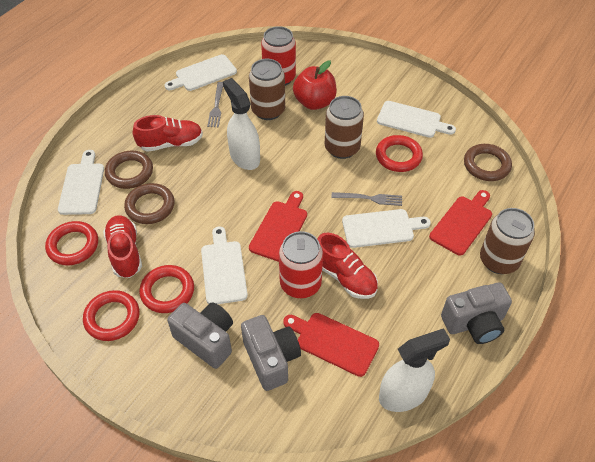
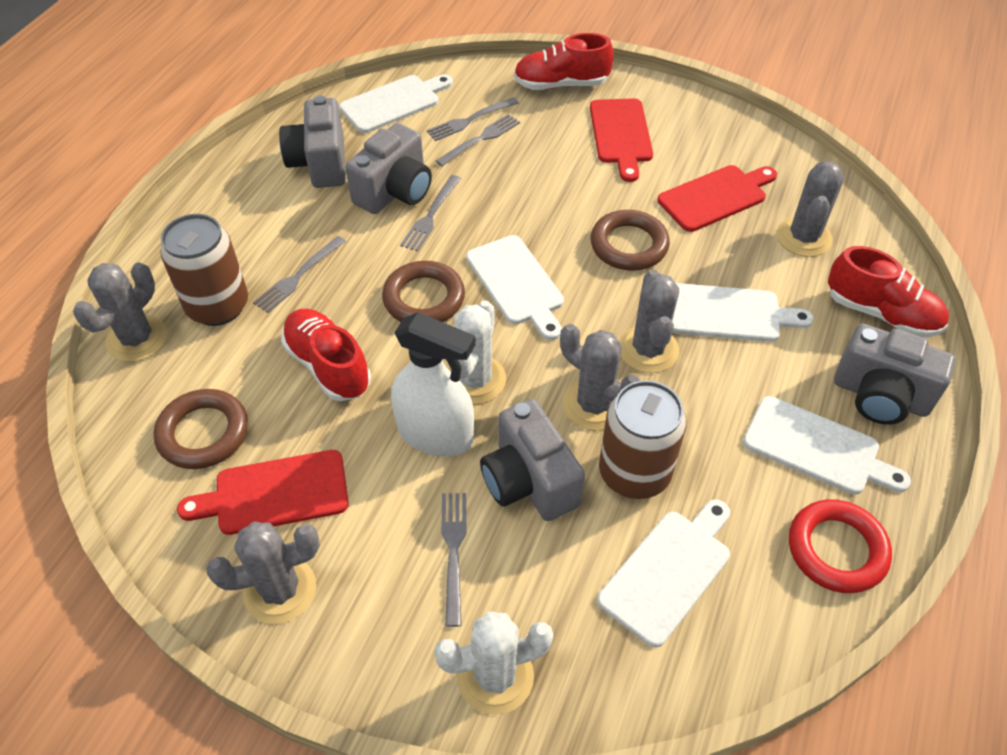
brown can: [249,59,285,120] [325,96,364,159] [480,208,535,274] = 3 -> [160,214,248,326] [599,380,687,499] = 2
grey cactus: none = 0 -> [73,262,167,362] [206,522,320,624] [560,324,640,431] [619,270,679,373] [777,161,844,257] = 5
grey camera: [167,302,233,369] [241,315,301,391] [441,282,512,344] = 3 -> [279,95,346,188] [345,123,432,214] [480,399,585,521] [834,324,956,425] = 4
grey fork: [207,82,223,127] [331,192,402,206] = 2 -> [253,236,346,313] [400,175,461,252] [426,97,519,141] [436,114,520,166] [441,493,466,627] = 5
red apple: [293,61,337,110] = 1 -> none = 0
red can: [261,26,296,86] [279,231,323,298] = 2 -> none = 0
red ring: [45,221,98,265] [83,290,139,341] [139,265,194,313] [376,135,423,172] = 4 -> [789,499,892,593] = 1
white cactus: none = 0 -> [434,611,554,715] [447,300,506,404] = 2
white spray bottle: [223,78,260,170] [379,328,450,412] = 2 -> [391,312,476,457] = 1

